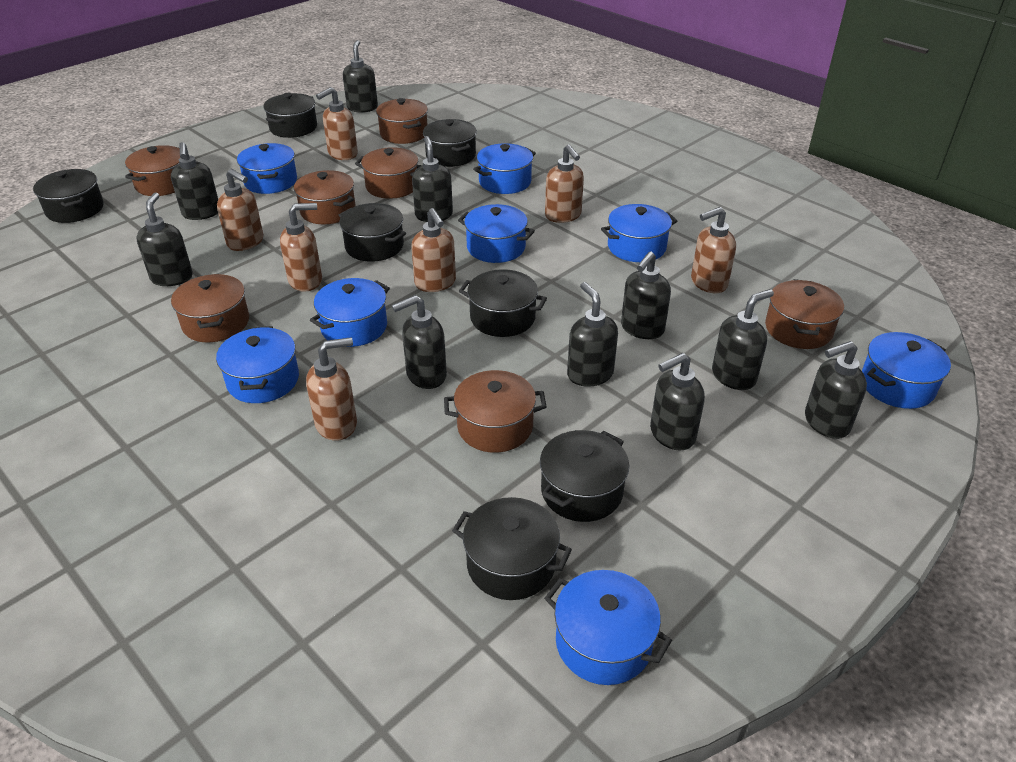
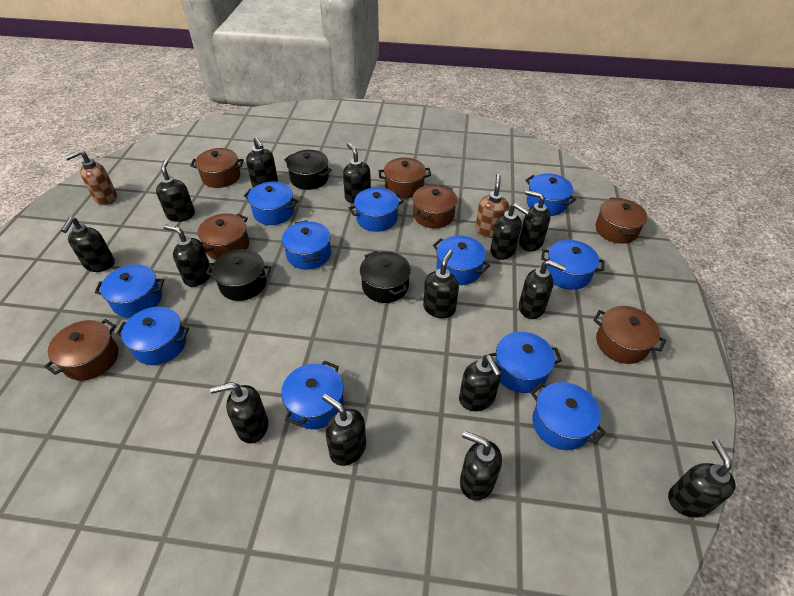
black pot: [33,169,104,223] [263,93,317,138] [339,203,406,262] [423,119,477,167] [452,497,572,600] [459,269,547,337] [540,430,629,522] = 7 -> [206,249,271,301] [284,150,332,190] [360,251,411,303] = 3
black soap dispenser: [136,192,193,286] [171,142,218,220] [343,40,378,113] [392,295,447,389] [412,136,453,222] [567,282,618,387] [621,252,671,339] [650,353,705,450] [712,289,774,390] [805,341,867,439] = 10 -> [61,217,115,272] [156,159,195,222] [163,224,212,287] [210,382,268,443] [246,137,278,187] [322,394,366,466] [343,143,371,203] [423,250,459,318] [459,355,502,411] [460,431,502,501] [490,203,530,260] [519,190,551,252] [519,260,566,319] [668,439,736,518] = 14
blue pot: [216,326,299,403] [237,143,297,194] [310,278,390,347] [458,204,535,263] [473,143,536,194] [544,570,672,685] [601,204,677,262] [862,332,951,409] = 8 -> [95,264,164,318] [116,307,189,365] [244,182,298,225] [281,361,344,429] [282,220,331,270] [349,187,404,232] [433,235,490,285] [488,332,562,393] [525,173,576,216] [530,382,606,450] [541,240,604,290] = 11
brown soap dispenser: [217,169,263,251] [280,203,322,292] [306,337,357,441] [316,87,358,160] [411,208,456,292] [545,144,584,223] [691,207,736,293] = 7 -> [65,150,117,205] [475,174,509,238] = 2

